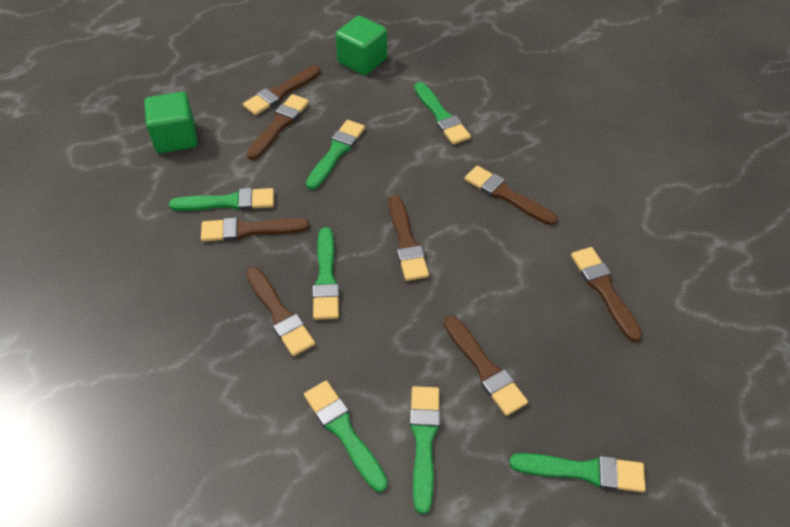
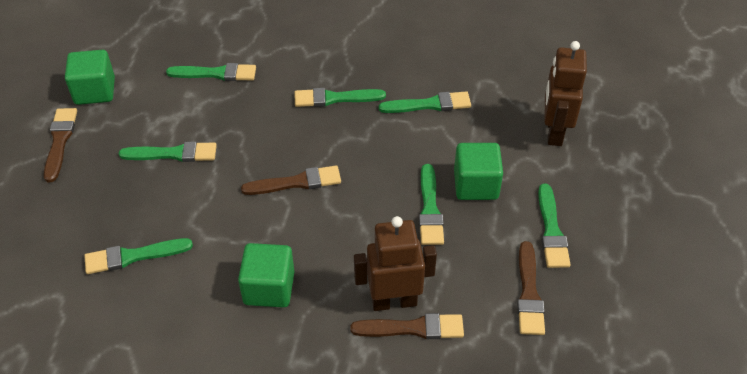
brown brush: [201,217,309,242] [243,65,321,116] [246,94,309,160] [246,267,315,356] [389,195,429,281] [444,316,528,416] [464,166,558,225] [571,247,642,342] = 8 -> [44,108,77,182] [241,165,341,195] [350,313,464,339] [517,241,545,335] = 4
brown robot: none = 0 -> [354,216,437,311] [544,41,587,146] = 2
green cube: [144,92,198,153] [336,16,387,75] = 2 -> [65,50,115,105] [238,243,294,308] [454,143,503,200] = 3

